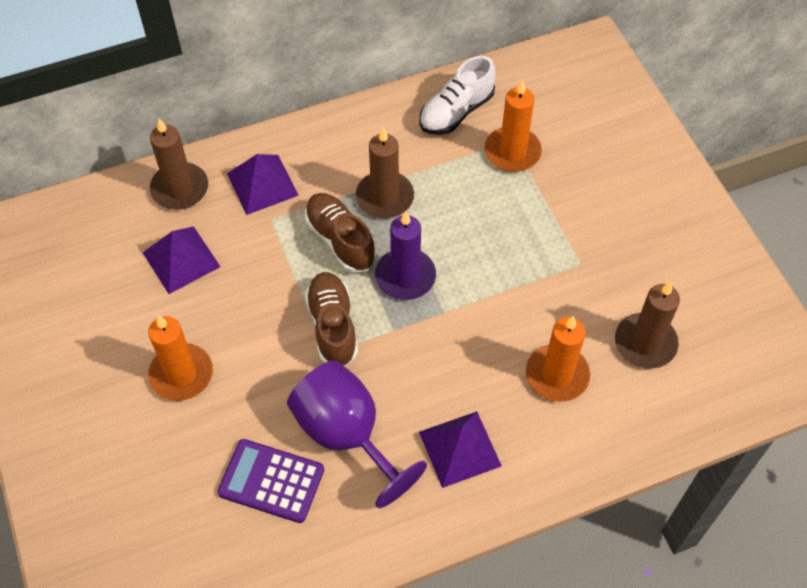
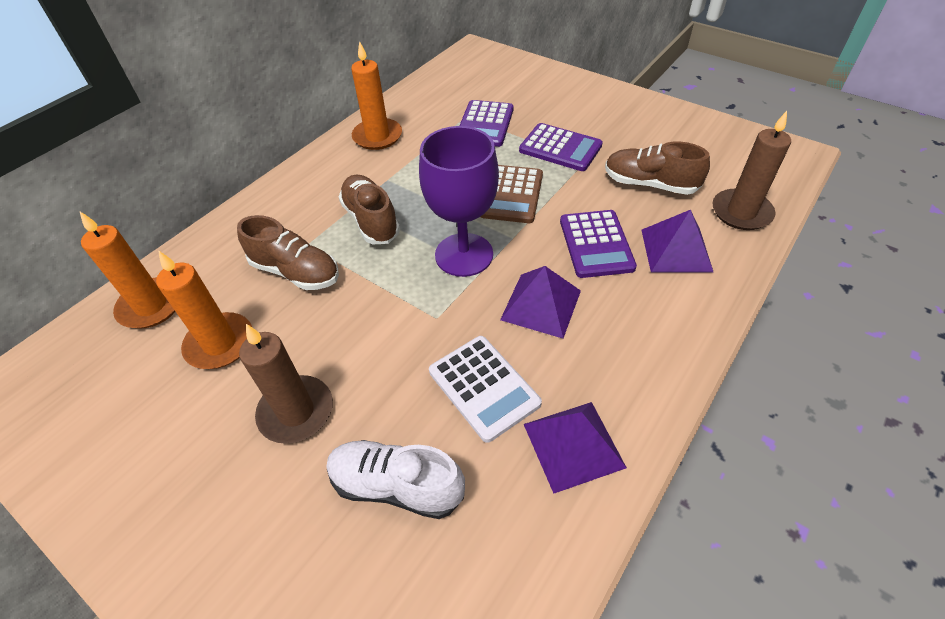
brown calculator: none = 0 -> [481,165,543,223] = 1
brown candle: [150,118,208,210] [356,127,414,219] [615,281,680,369] = 3 -> [239,324,333,444] [712,111,791,230] = 2
brown shoe: [305,193,376,273] [305,272,358,366] = 2 -> [237,215,339,290] [339,175,400,244] [605,142,710,195] = 3
purple calculator: [218,439,324,523] = 1 -> [460,100,513,147] [519,123,603,171] [560,210,637,278] = 3
purple candle: [375,211,436,300] = 1 -> none = 0
white calculator: none = 0 -> [429,336,542,443] = 1

